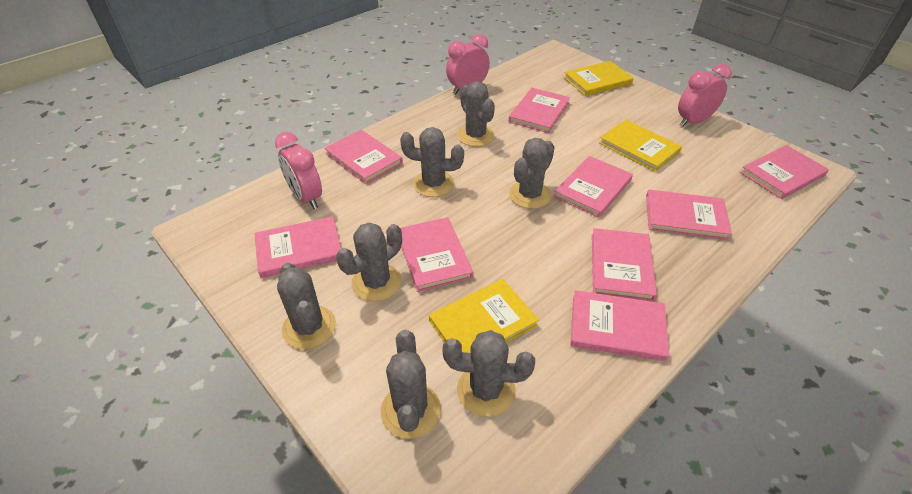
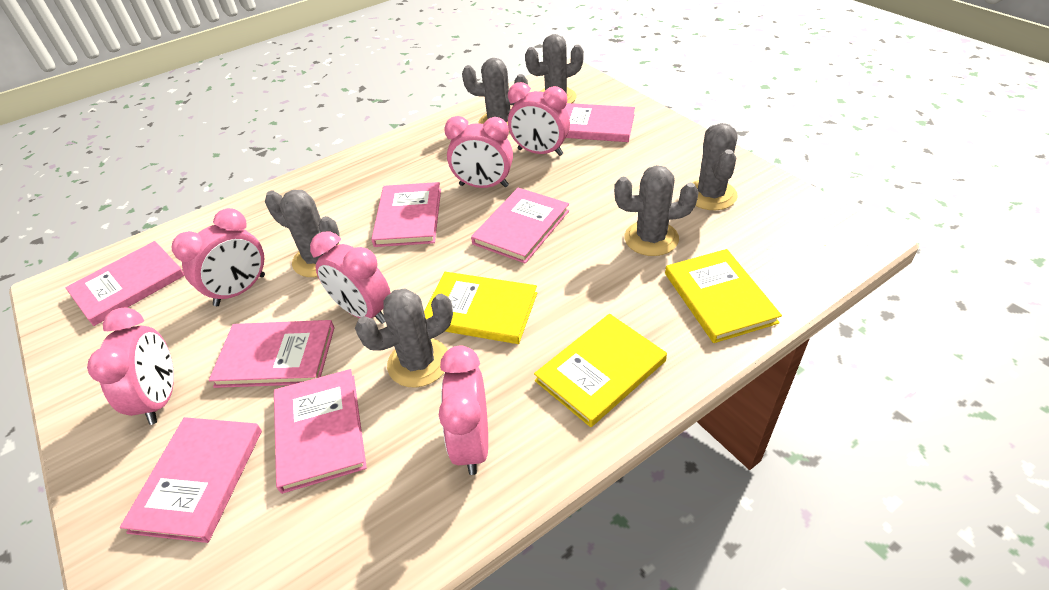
grey cactus: [277,263,336,350] [336,222,402,302] [381,330,441,439] [400,127,464,197] [442,330,535,417] [457,81,495,147] [509,138,555,209] = 7 -> [265,190,340,277] [355,288,453,388] [462,58,528,132] [525,34,584,103] [614,165,699,256] [692,123,738,210] = 6
pink book: [254,216,341,278] [324,130,403,184] [401,217,473,292] [509,88,570,133] [554,156,633,218] [571,290,669,361] [592,228,657,301] [646,190,732,240] [740,145,829,199] = 9 -> [65,241,185,326] [120,417,262,543] [209,320,334,388] [274,369,367,494] [371,182,441,247] [471,188,569,263] [565,103,635,142] = 7
pink clock: [275,132,322,209] [446,34,490,95] [678,64,732,127] = 3 -> [87,307,174,425] [172,208,265,306] [310,232,391,324] [439,345,488,475] [444,116,513,188] [508,82,570,156] = 6

